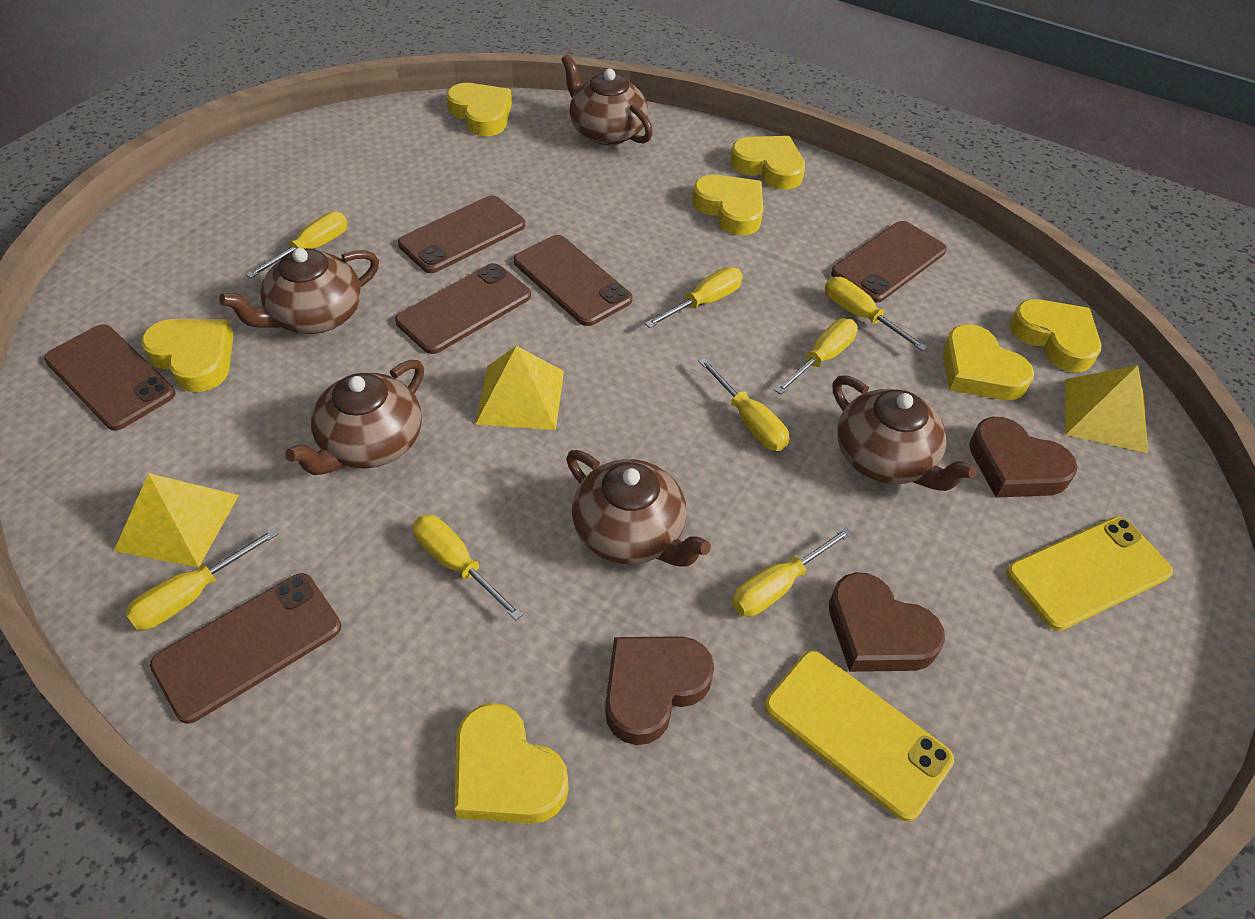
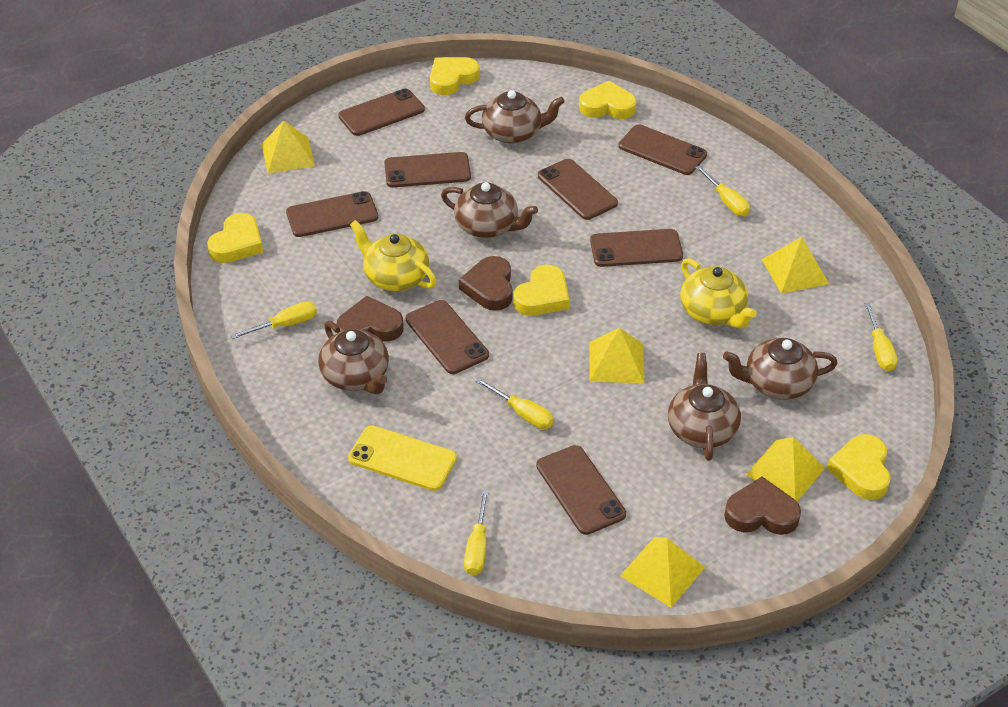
brown phone: [44,324,175,430] [150,573,342,724] [395,263,531,354] [398,195,525,273] [514,235,632,326] [831,221,947,303] = 6 -> [286,191,378,237] [338,88,425,136] [384,152,471,188] [406,300,489,374] [536,445,626,535] [538,159,618,220] [590,229,683,267] [618,124,707,175] = 8
yellow heart: [141,319,234,392] [446,83,512,136] [454,703,569,824] [692,175,763,236] [730,136,806,190] [943,324,1034,400] [1010,299,1102,372] = 7 -> [207,213,263,263] [430,57,480,95] [513,265,569,316] [579,81,637,119] [827,434,891,500] = 5
yellow phone: [765,651,954,822] [1006,517,1173,631] = 2 -> [348,425,457,491] = 1
yellow pyramid: [114,473,239,568] [475,346,564,430] [1065,365,1148,453] = 3 -> [262,120,315,173] [589,328,644,383] [620,537,705,608] [746,437,825,502] [762,237,829,294] = 5
yellow screwdriver: [125,528,279,630] [246,212,348,279] [413,515,523,620] [645,267,743,328] [698,358,789,451] [732,527,852,617] [774,318,858,395] [825,277,927,351] = 8 -> [230,301,317,339] [464,490,489,575] [475,378,554,429] [695,165,750,216] [864,303,898,371] = 5
yellow teapot: none = 0 -> [350,220,437,291] [680,258,756,329] = 2

